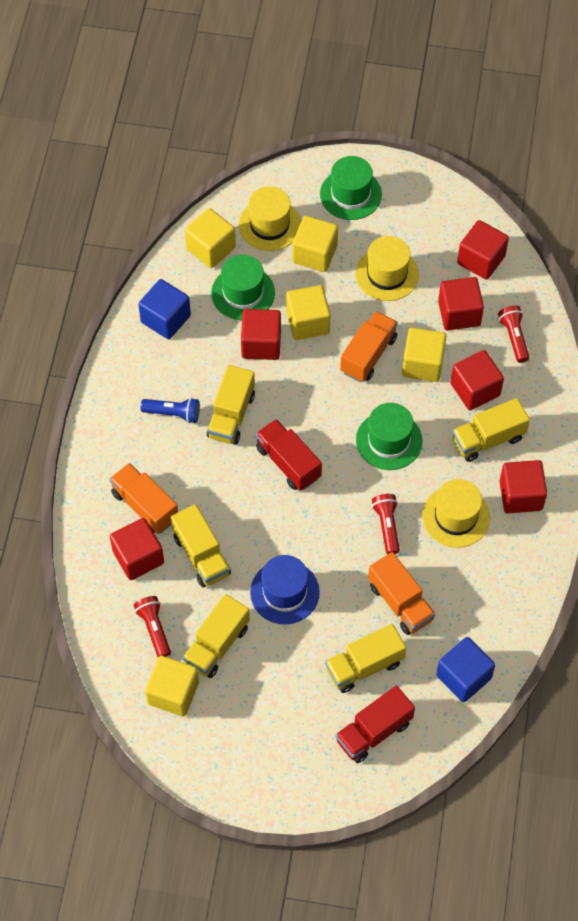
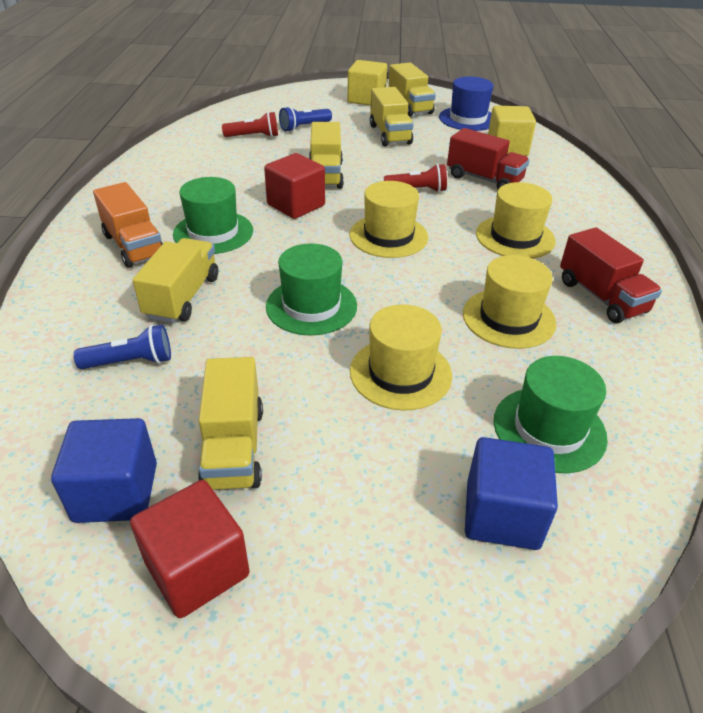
blue flashlight: [141,398,200,423] = 1 -> [73,324,171,369] [279,106,332,132] = 2
orange truck: [109,463,178,534] [340,311,398,382] [368,552,435,635] = 3 -> [93,182,163,268] = 1
red cube: [110,518,164,580] [241,309,281,360] [438,277,484,330] [450,350,504,410] [457,220,509,280] [499,460,547,514] = 6 -> [130,480,250,618] [264,153,325,219] = 2
red flashlight: [134,596,171,657] [372,494,400,554] [498,306,529,363] = 3 -> [222,112,278,137] [384,164,447,192] = 2
yellow cube: [145,656,199,717] [185,208,236,268] [286,285,331,340] [292,216,338,272] [402,327,447,382] = 5 -> [347,60,387,106] [488,106,536,156] = 2
yellow hat: [239,186,301,251] [356,236,419,301] [422,479,490,548] = 3 -> [350,181,428,258] [350,304,452,411] [463,255,556,349] [476,182,556,259] = 4

